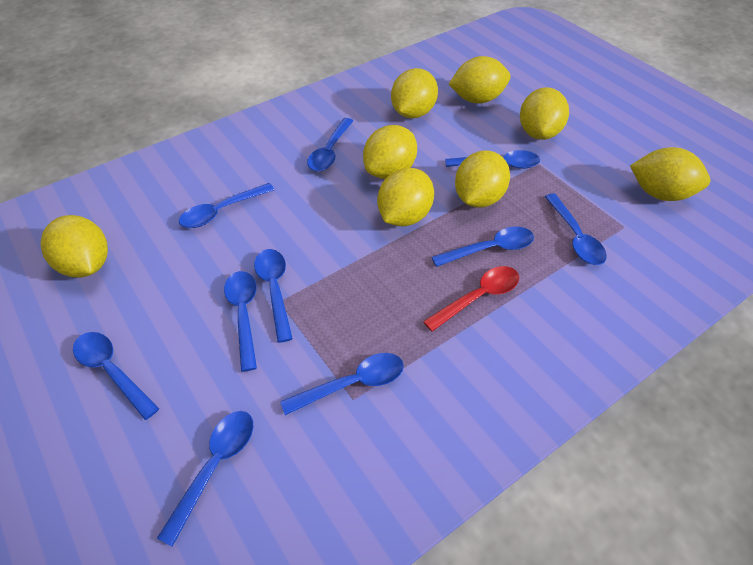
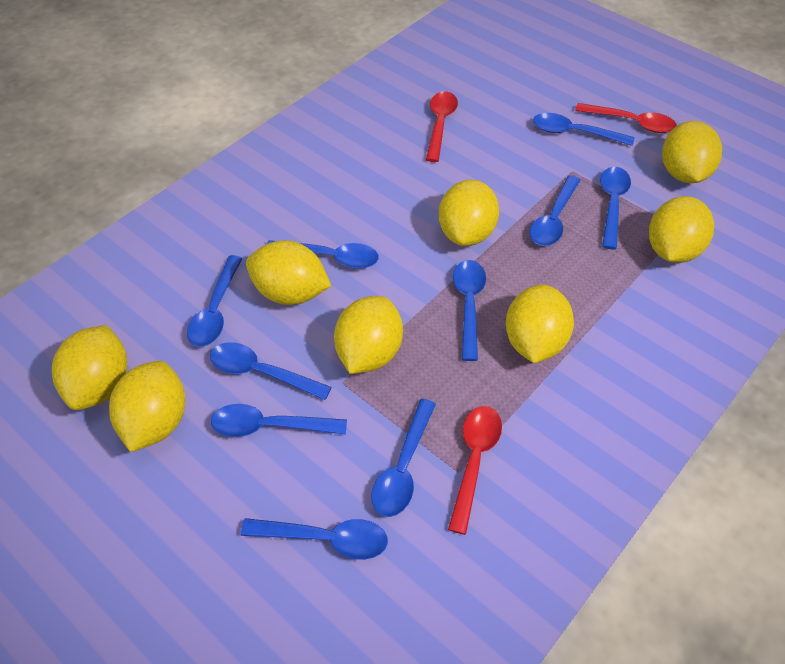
red spoon: [423,266,519,332] = 1 -> [426,91,458,162] [448,406,502,535] [575,103,677,133] = 3

